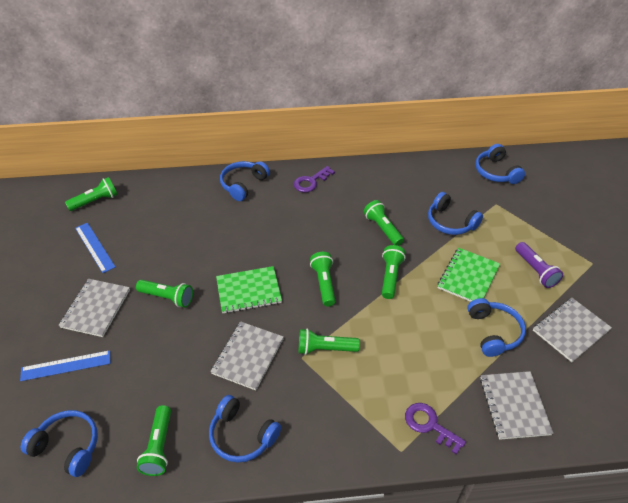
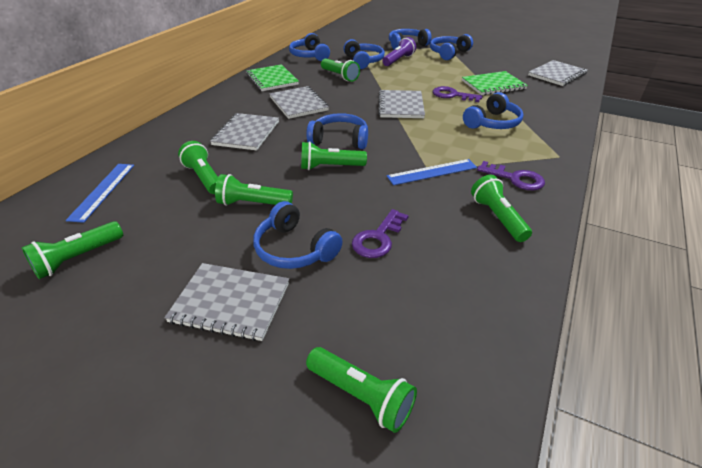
blue headphones: [21,410,98,477] [209,395,281,463] [220,161,270,201] [428,192,483,235] [467,298,526,357] [475,144,525,184] = 6 -> [253,201,343,269] [289,33,330,61] [306,113,368,149] [343,39,385,69] [389,29,432,50] [430,34,473,60] [463,92,524,129] = 7
grey notebook: [58,279,130,337] [210,321,284,390] [480,371,553,440] [533,298,612,362] = 4 -> [164,263,289,341] [210,113,279,150] [269,86,329,119] [378,90,425,118] [528,60,587,86] = 5
purple key: [293,166,335,193] [405,403,466,455] = 2 -> [352,209,409,258] [433,86,483,102] [477,161,545,190] = 3

